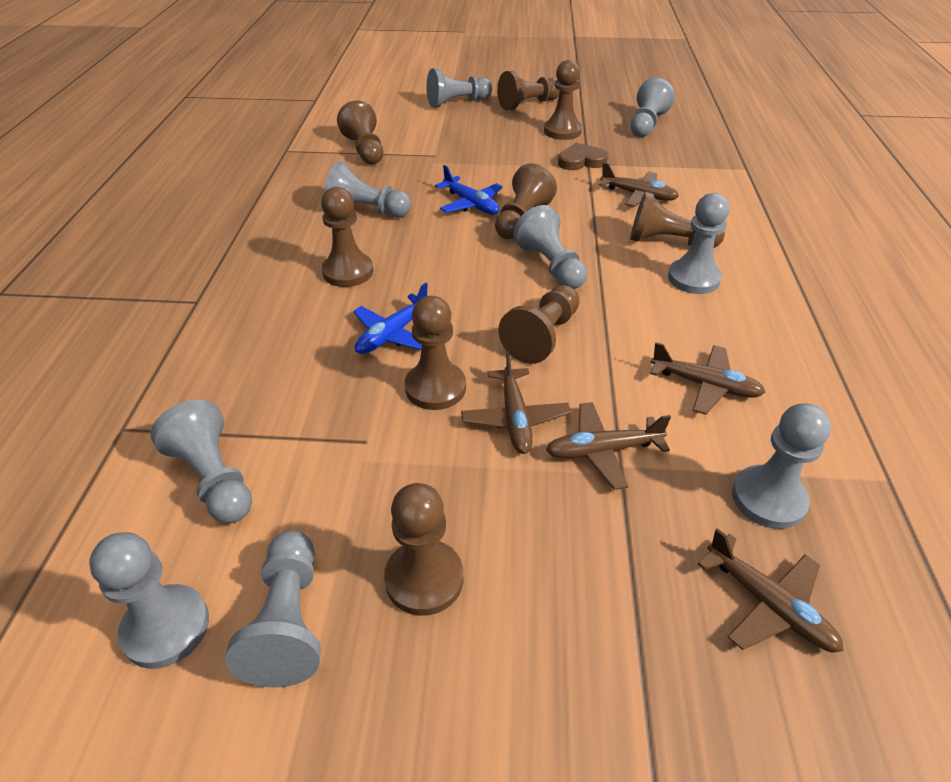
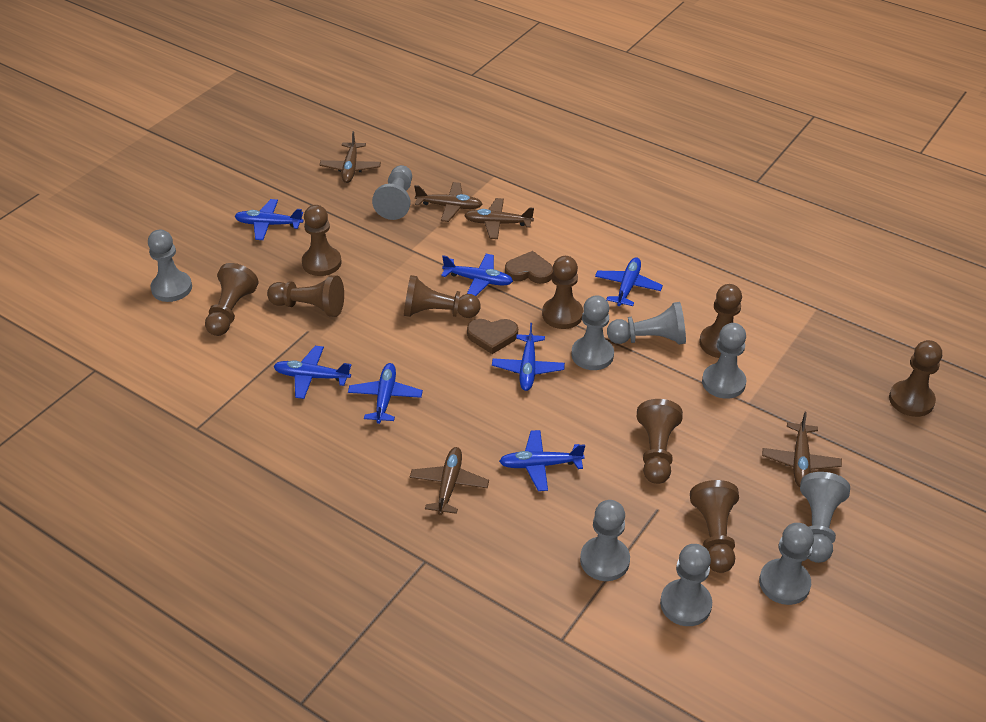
blue plane: [353,283,428,354] [435,165,503,214] = 2 -> [234,199,304,240] [273,346,351,399] [348,363,423,424] [441,254,513,296] [492,323,565,391] [499,430,585,491] [595,257,663,306] = 7
brown heart: [558,143,608,170] = 1 -> [467,319,518,354] [505,251,553,284] = 2

